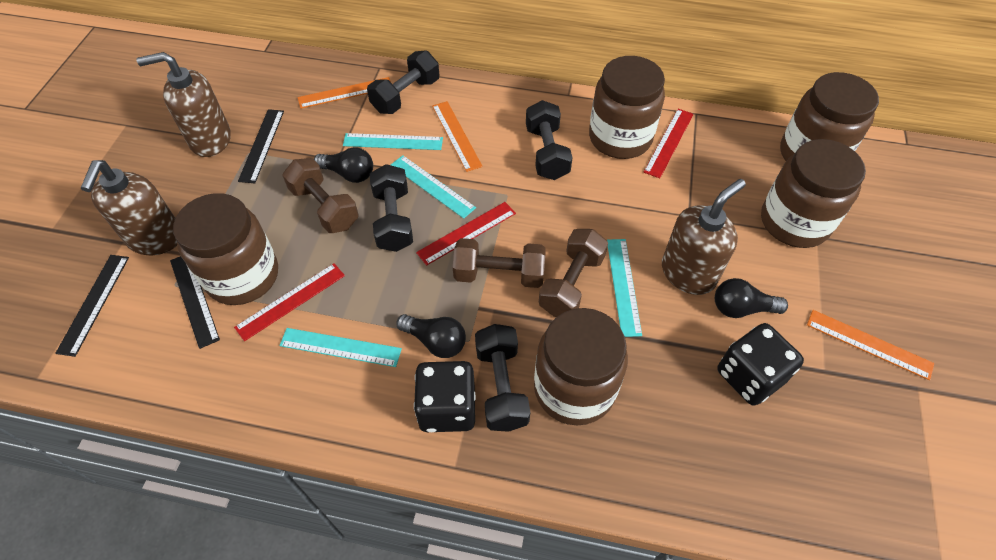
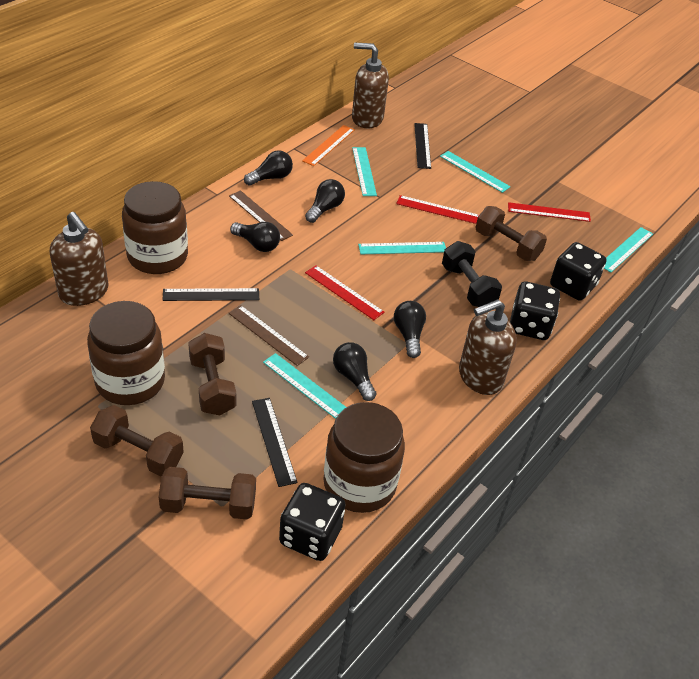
black dice: [414,361,476,432] [717,323,804,406] = 2 -> [279,483,346,561] [510,281,560,340] [550,242,607,301] = 3
black dumbbell: [367,51,439,114] [370,164,413,252] [475,324,530,432] [526,100,573,180] = 4 -> [442,241,502,307] = 1
black light bulb: [314,147,373,183] [397,314,466,358] [715,278,788,318] = 3 -> [230,222,280,252] [244,150,293,186] [305,179,345,223] [333,342,376,401] [394,301,426,358] = 5
brown dumbbell: [282,158,359,233] [453,238,546,288] [539,229,608,317] = 3 -> [90,405,184,476] [159,467,256,519] [188,333,236,415] [475,206,547,261] = 4
brown jar: [173,193,278,305] [534,308,628,425] [589,56,665,159] [761,139,866,248] [780,72,879,161] = 5 -> [87,301,165,405] [122,181,188,274] [323,402,405,513] = 3
brown ruler: none = 0 -> [228,305,309,366] [229,191,293,241] = 2
orange ruler: [298,77,391,109] [432,101,483,172] [807,310,935,380] = 3 -> [302,125,355,166] = 1
turquoise ruler: [279,328,402,367] [343,133,443,150] [391,155,476,219] [607,239,642,337] = 4 -> [263,353,346,419] [352,147,377,196] [358,242,446,254] [440,151,511,193] [604,227,653,272] = 5

